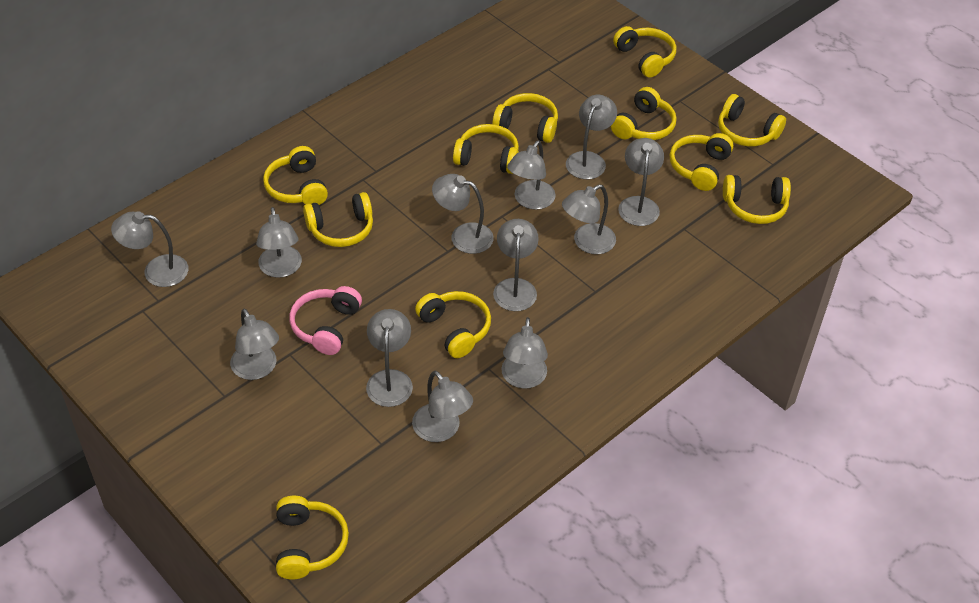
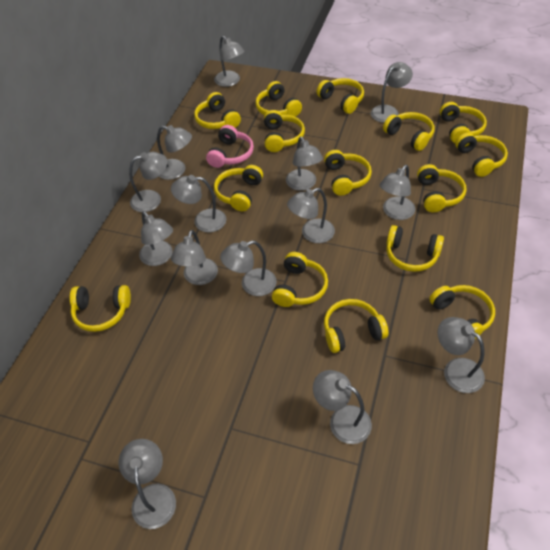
grey lamp: [111,211,188,287] [230,308,279,380] [256,207,302,278] [366,309,413,407] [412,371,473,442] [432,174,494,254] [493,219,539,311] [501,317,548,389] [507,140,556,210] [562,185,616,254] [566,95,617,179] [618,138,664,226] = 12 -> [119,439,176,529] [129,152,167,212] [139,211,173,266] [157,125,192,180] [171,175,226,232] [171,230,218,285] [214,36,244,87] [220,240,276,296] [286,136,323,191] [287,188,335,243] [313,370,372,444] [371,62,413,123] [380,165,416,220] [438,317,485,393] = 14
yellow headphones: [263,146,328,205] [276,496,349,579] [303,192,373,247] [415,291,491,358] [453,124,519,174] [492,93,558,143] [611,87,677,140] [613,26,676,78] [670,133,734,191] [718,94,786,147] [723,175,791,224] = 11 -> [70,285,131,332] [194,92,241,129] [214,165,263,212] [255,81,302,117] [264,110,305,152] [272,252,328,307] [317,78,364,114] [324,150,372,196] [324,299,389,353] [383,112,434,151] [386,225,444,272] [417,164,467,212] [429,285,495,339] [440,102,487,143] [455,133,508,177] = 15

